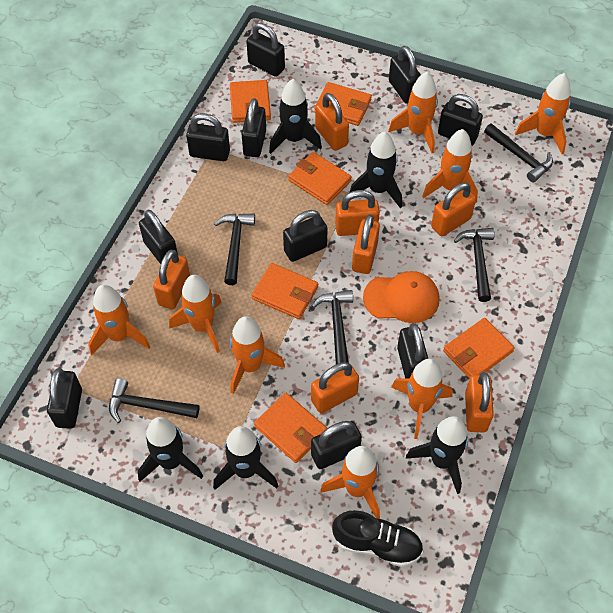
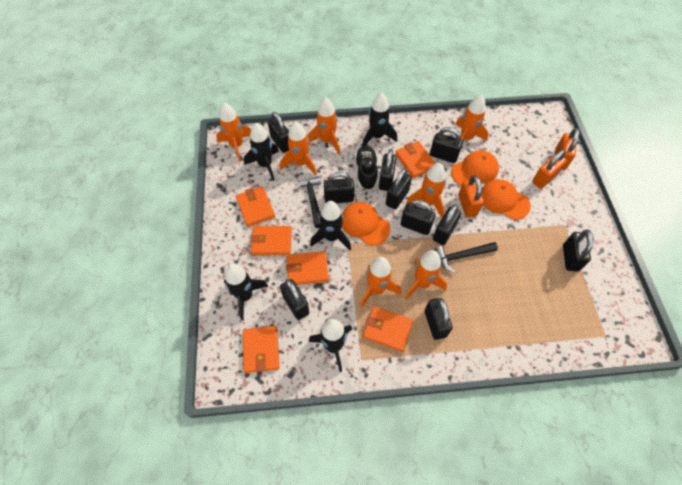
black hammer: [109,378,200,423] [214,213,255,285] [312,290,353,364] [454,228,495,302] [484,124,553,183] = 5 -> [294,176,321,228] [434,242,498,273] = 2
orange cap: [363,271,439,323] = 1 -> [342,202,390,245] [451,150,499,186] [481,179,531,220] = 3
orange padlock: [153,250,190,309] [311,362,359,413] [315,93,349,151] [335,190,380,236] [352,214,380,274] [431,183,476,236] [465,372,494,432] = 7 -> [458,175,484,217] [532,150,567,189] [555,128,580,170] = 3
orange rocket: [88,285,150,355] [169,275,222,353] [230,316,285,394] [320,446,380,519] [388,72,438,153] [391,359,453,439] [422,129,478,204] [515,73,571,154] = 8 -> [216,102,251,162] [280,121,317,176] [307,97,340,154] [360,257,401,307] [405,250,447,300] [406,163,446,218] [455,95,489,142] = 7

